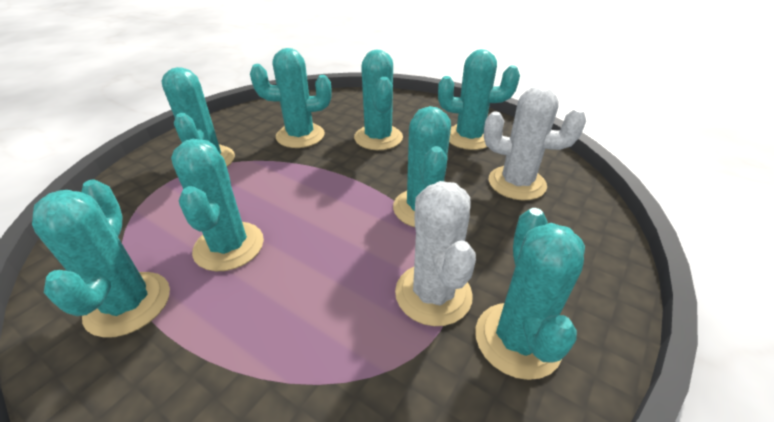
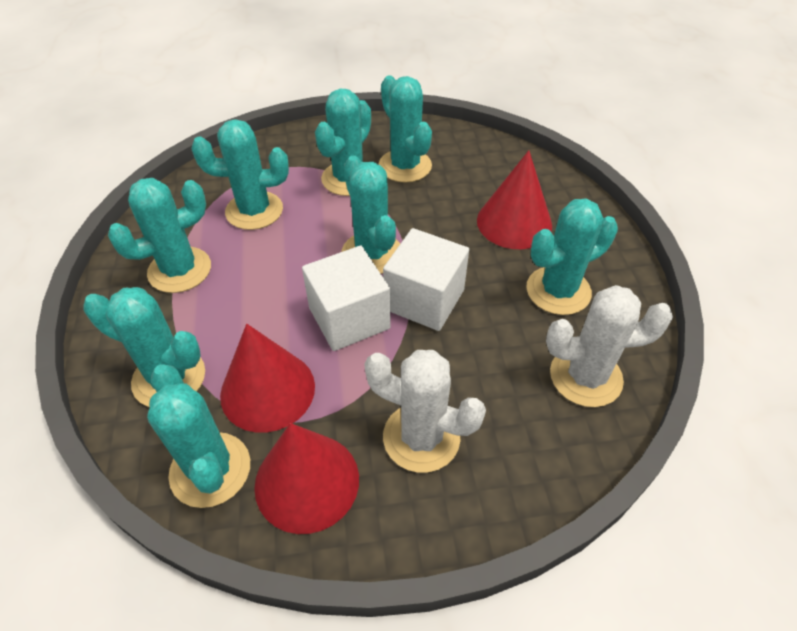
red cone: none = 0 -> [220,324,315,433] [254,423,359,534] [477,150,552,249] = 3
white cube: none = 0 -> [302,246,391,351] [383,228,469,331] = 2

